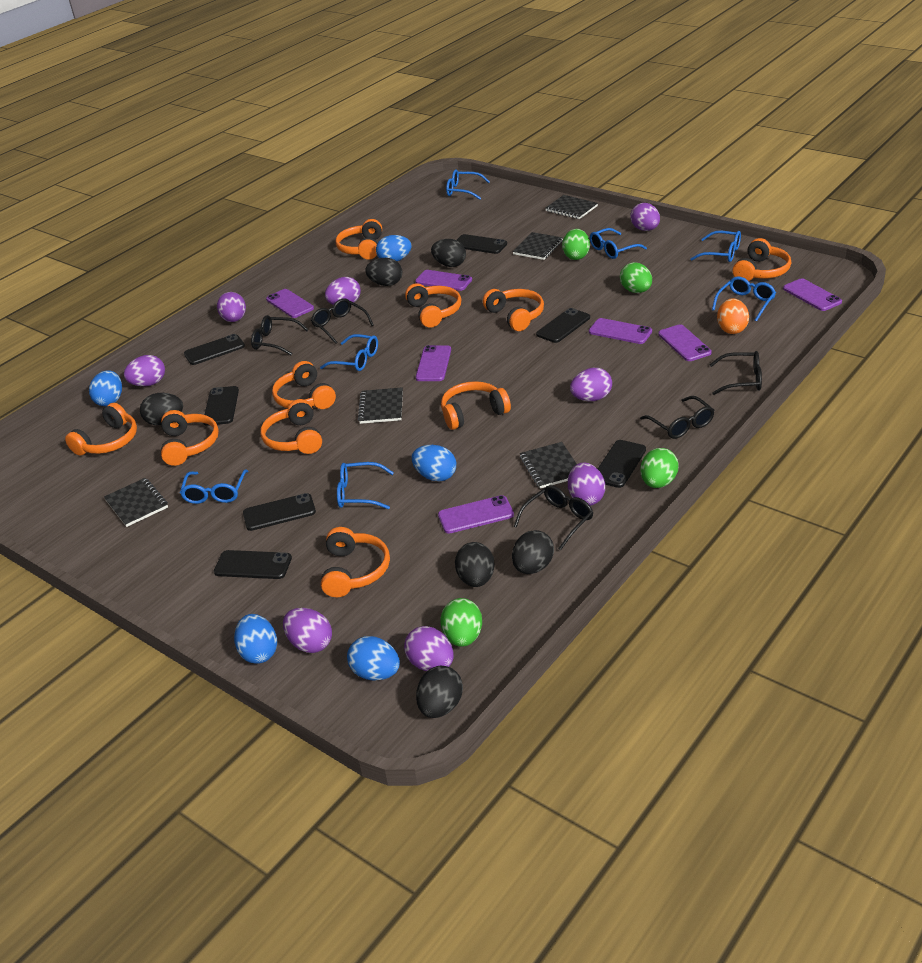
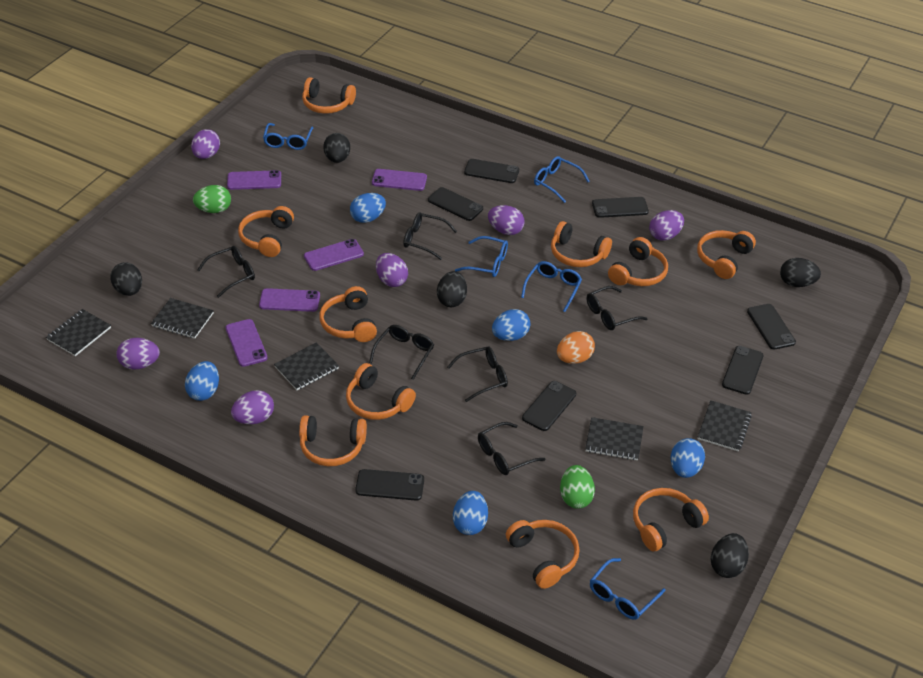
black egg: [140,393,183,425] [365,258,402,286] [416,666,463,718] [431,239,466,267] [455,542,495,587] [512,530,554,574] = 6 -> [110,262,142,296] [323,133,350,163] [437,271,467,307] [711,533,749,578] [780,258,821,287] = 5
black glasses: [251,315,309,355] [311,298,374,344] [514,485,593,550] [640,396,714,439] [710,351,762,395] = 5 -> [197,246,255,298] [369,325,434,380] [403,212,457,260] [447,346,508,402] [478,422,545,475] [587,286,648,330] = 6
blue glasses: [180,469,248,504] [320,334,378,371] [337,462,394,509] [446,170,490,200] [590,228,647,259] [690,231,741,262] [712,277,776,322] = 7 -> [263,123,313,150] [455,236,508,277] [521,261,582,312] [534,156,590,203] [590,558,666,620] = 5
green egg: [441,598,482,647] [562,229,590,260] [620,262,652,293] [640,448,679,488] = 4 -> [193,185,231,213] [560,465,595,509] = 2
purple egg: [124,355,165,386] [217,292,246,322] [283,608,332,653] [325,277,361,305] [404,626,454,671] [568,463,605,506] [570,368,612,401] [630,203,660,231] = 8 -> [116,338,160,370] [191,129,220,159] [231,390,274,424] [376,253,408,287] [488,205,525,235] [649,210,684,241] = 6
purple phone: [266,289,314,318] [415,270,472,291] [416,345,451,381] [438,495,514,534] [589,318,652,344] [658,324,712,361] [783,278,842,311] = 7 -> [226,319,268,367] [227,170,281,190] [259,288,320,312] [304,239,364,271] [372,169,427,191] = 5

